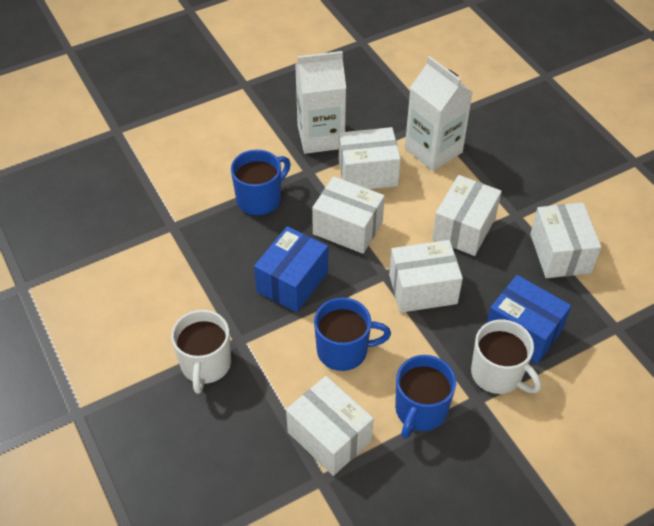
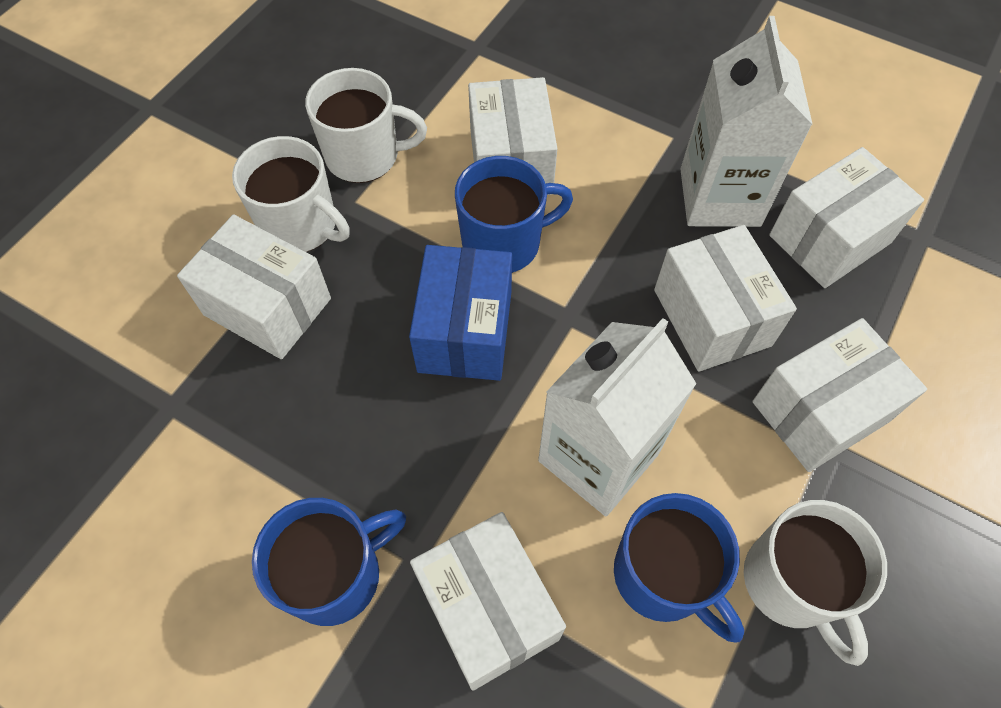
blue box: [254,226,328,312] [487,275,571,364] = 2 -> [409,245,512,381] = 1
white mug: [171,310,231,394] [471,319,541,394] = 2 -> [232,136,350,252] [305,68,427,183] [744,500,887,666] = 3

